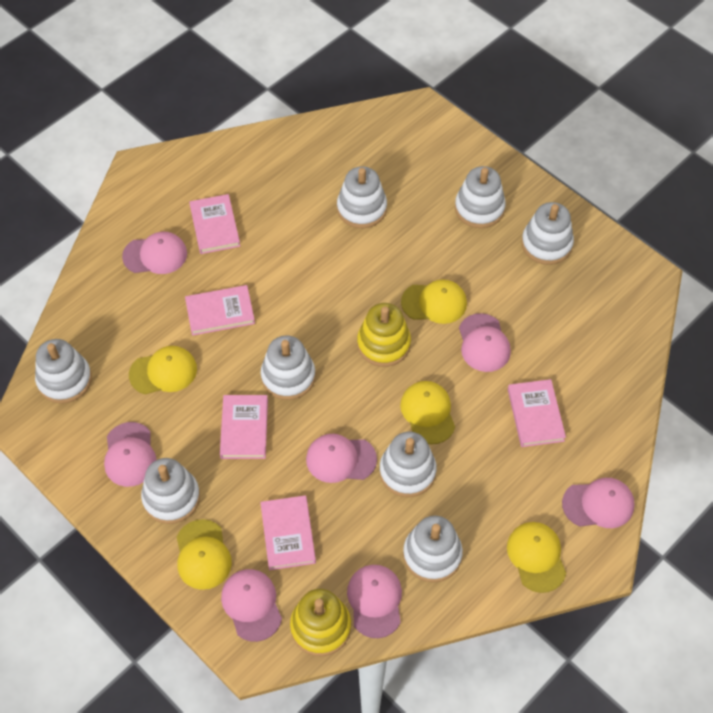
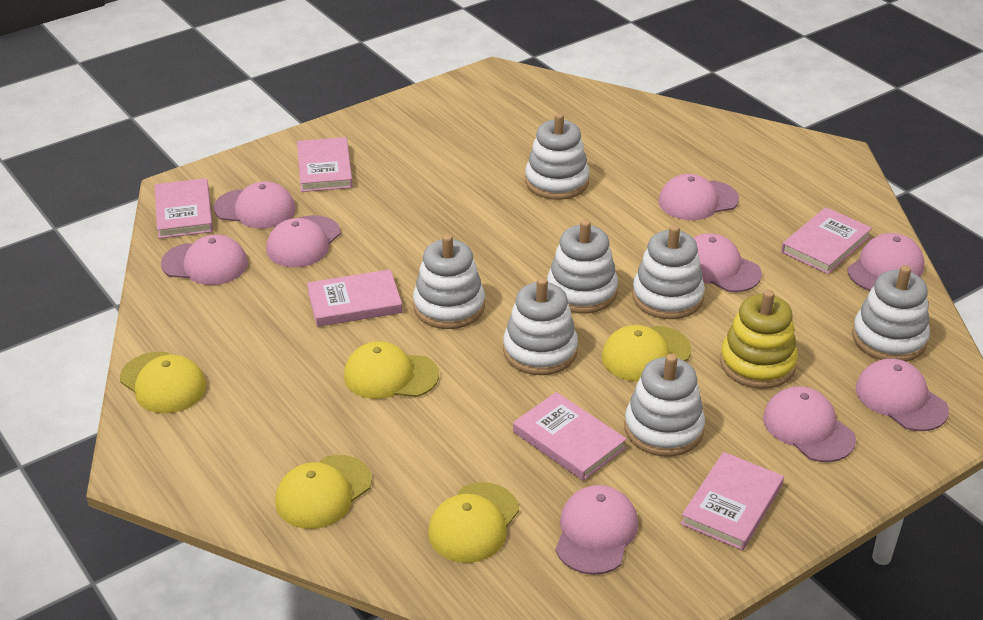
pink book: [185,285,255,336] [189,194,240,254] [220,395,268,459] [260,495,316,570] [508,379,566,447] = 5 -> [155,178,213,239] [297,137,353,192] [307,269,402,327] [513,392,627,481] [681,452,784,551] [781,207,872,274] = 6
pink cap: [104,422,157,487] [122,232,187,274] [221,569,282,642] [306,434,377,483] [347,565,402,638] [459,313,511,372] [562,478,635,528] = 7 -> [161,235,248,285] [213,181,296,229] [266,215,341,267] [555,485,638,575] [659,174,739,220] [693,233,762,292] [763,386,856,462] [847,233,924,291] [856,358,949,431] = 9
white stacking toy: [35,339,92,404] [141,458,200,524] [261,335,316,400] [337,166,387,228] [379,432,437,497] [403,516,463,582] [455,166,506,228] [522,202,574,265] = 8 -> [413,234,485,329] [503,277,578,375] [525,113,590,200] [547,219,618,313] [624,354,705,457] [632,225,705,319] [852,265,930,362] = 7
yellow stacking toy: [290,589,351,656] [357,303,411,367] = 2 -> [720,290,798,389] = 1

